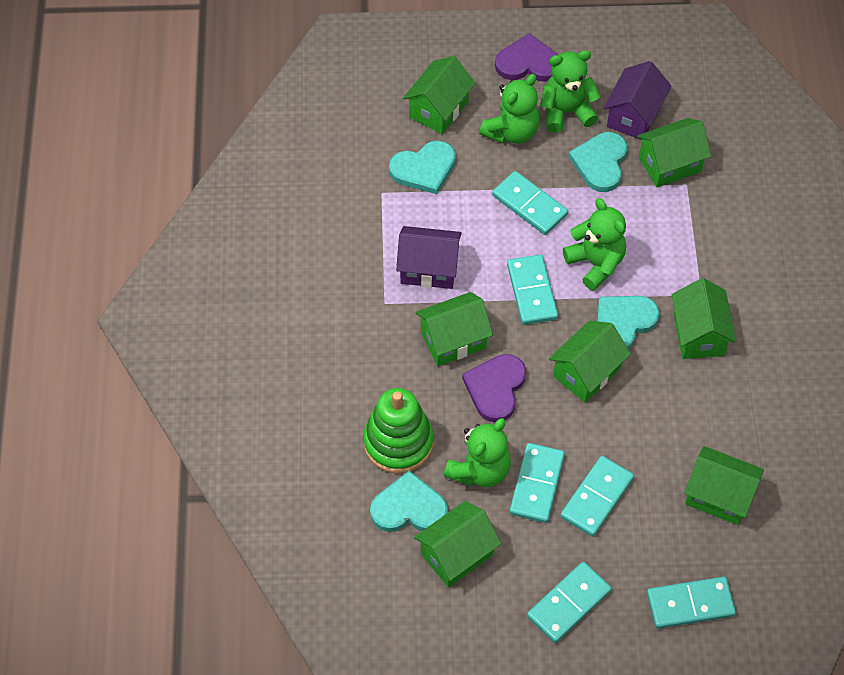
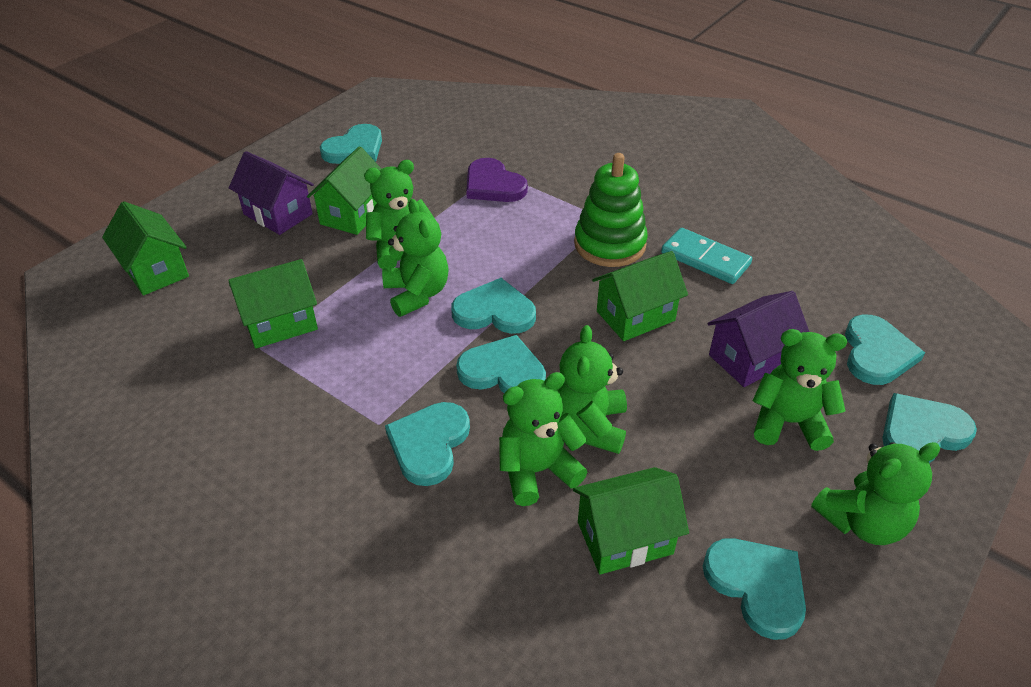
green house: [403,56,475,134] [414,501,501,587] [416,292,493,366] [549,321,631,403] [637,118,711,188] [672,278,736,359] [684,446,764,525] = 7 -> [102,201,189,295] [228,259,318,348] [307,146,381,235] [573,467,689,575] [592,251,688,341] = 5
green teddy bear: [444,418,511,487] [479,74,540,144] [540,50,601,133] [563,198,626,291] = 4 -> [364,160,436,269] [382,199,449,317] [499,372,587,506] [557,325,627,454] [753,329,847,451] [811,442,940,545] = 6
purple heart: [462,354,526,422] [495,33,558,82] = 2 -> [466,158,528,202] = 1
turquoise domino: [492,171,568,235] [507,254,558,325] [509,443,565,523] [527,562,612,643] [560,456,634,537] [647,577,736,629] = 6 -> [661,228,752,284] = 1
turquoise heart: [370,471,448,532] [389,141,456,194] [568,132,627,192] [597,296,660,350] = 4 -> [320,124,382,164] [385,402,470,486] [451,278,536,334] [456,335,546,393] [703,538,806,640] [845,315,925,385] [882,393,977,463] = 7

